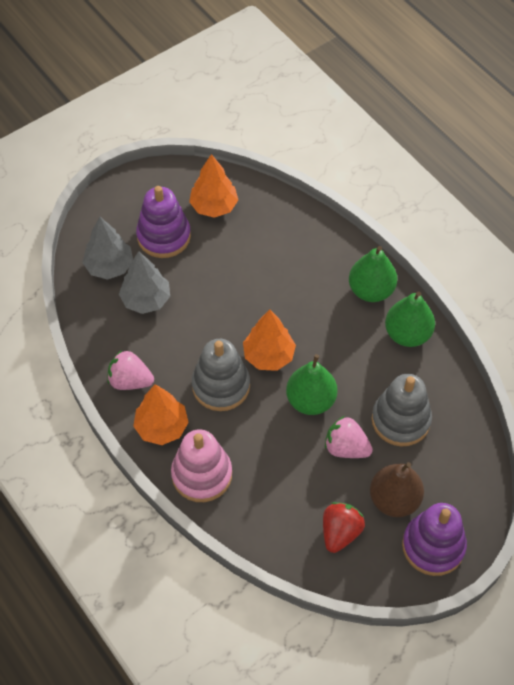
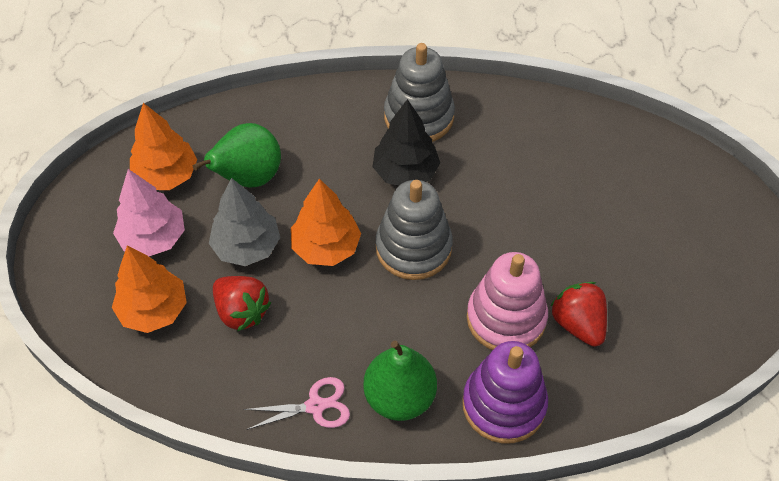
black tree: none = 0 -> [373,99,440,186] = 1
brown pear: [370,462,424,517] = 1 -> none = 0
green pear: [286,354,338,415] [349,246,397,302] [385,291,435,347] = 3 -> [193,123,281,188] [363,341,437,421] = 2
grey tree: [82,217,133,280] [119,251,170,314] = 2 -> [209,178,280,266] = 1
pink scissors: none = 0 -> [244,377,350,430] = 1
pink strawberry: [108,350,154,390] [325,416,373,458] = 2 -> none = 0
pink tree: none = 0 -> [113,169,185,256] = 1
purple stacking toy: [136,186,191,258] [402,503,467,576] = 2 -> [462,341,548,444] = 1
red strawberry: [323,502,365,553] = 1 -> [213,276,271,332] [550,282,607,347] = 2

